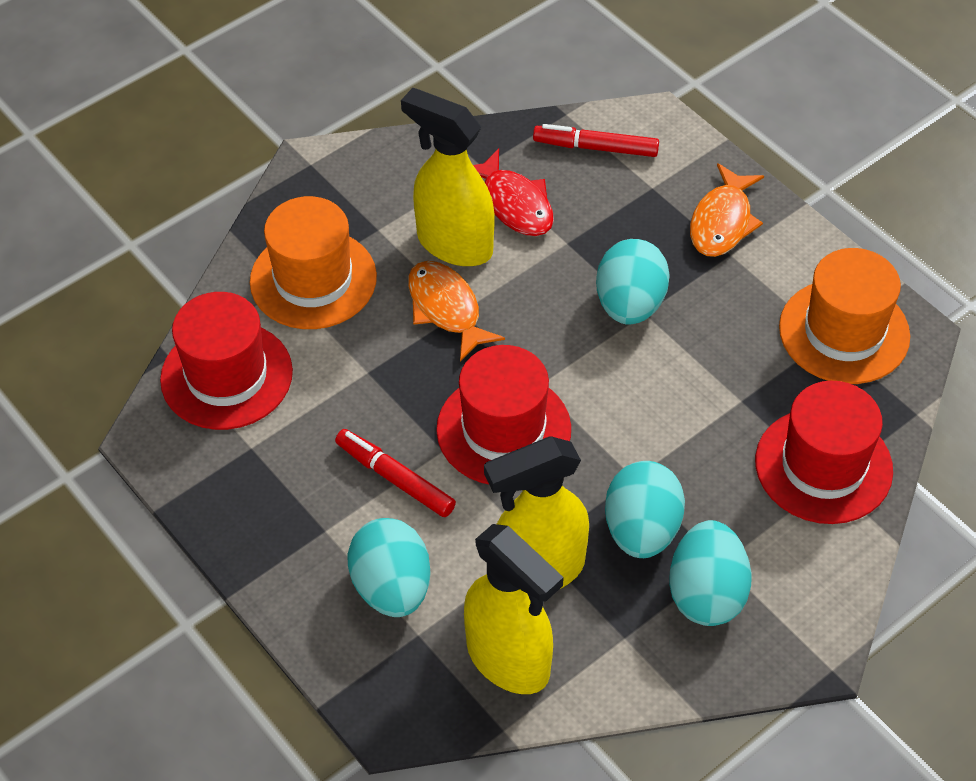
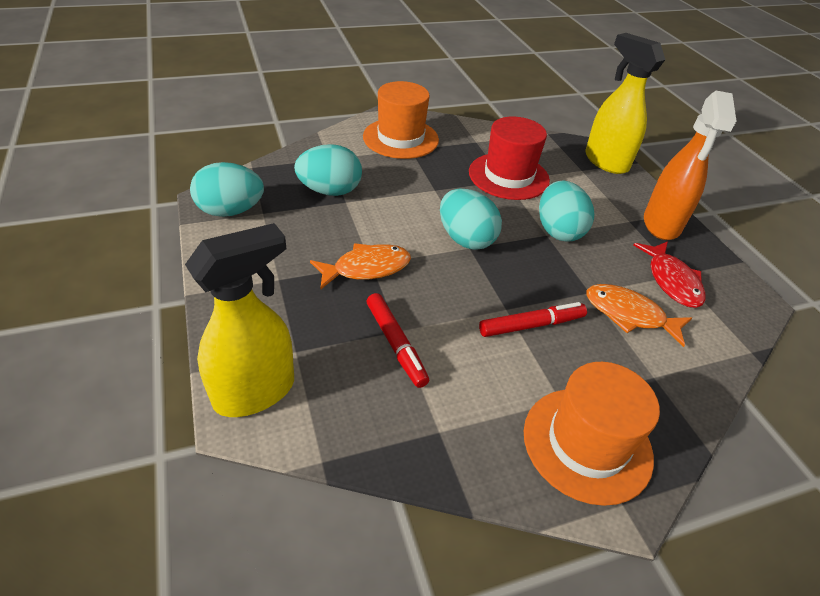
orange spray bottle: none = 0 -> [644,91,736,240] = 1
red hat: [160,292,293,430] [436,345,571,484] [755,381,893,524] = 3 -> [469,117,550,200] = 1
yellow spray bottle: [401,88,495,266] [464,524,564,694] [484,436,589,589] = 3 -> [185,223,294,417] [585,33,665,174] = 2

